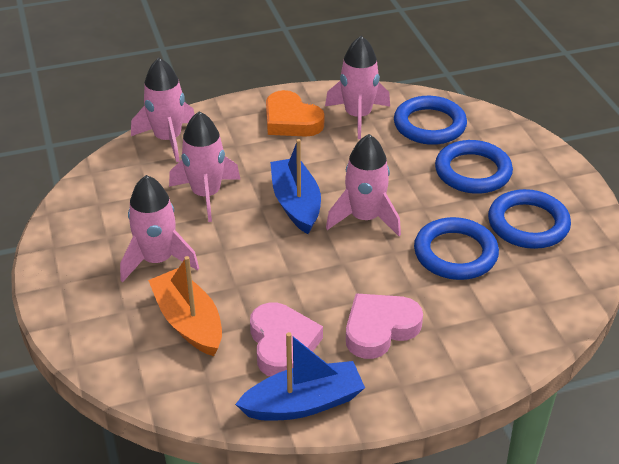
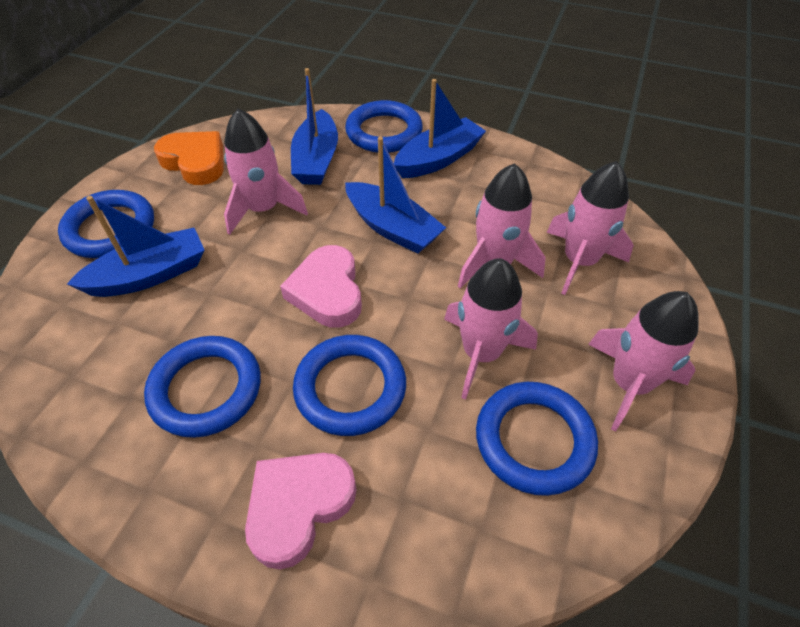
blue boat: [235,332,365,420] [270,139,321,234] = 2 -> [67,196,204,297] [291,68,338,185] [345,137,446,254] [394,79,486,178] = 4
blue ring: [394,96,467,145] [414,217,499,280] [435,140,513,194] [488,189,571,249] = 4 -> [58,190,154,258] [144,336,261,438] [293,335,406,436] [345,100,423,153] [476,382,598,496] = 5
orange boat: [148,256,222,356] = 1 -> none = 0

